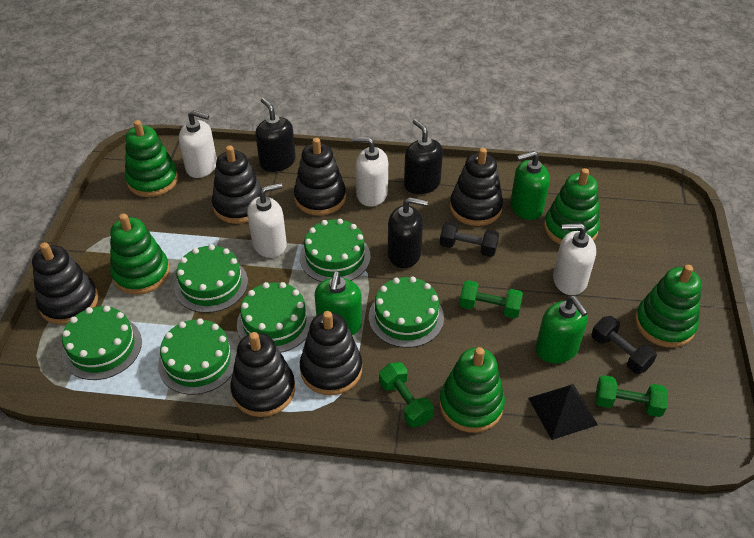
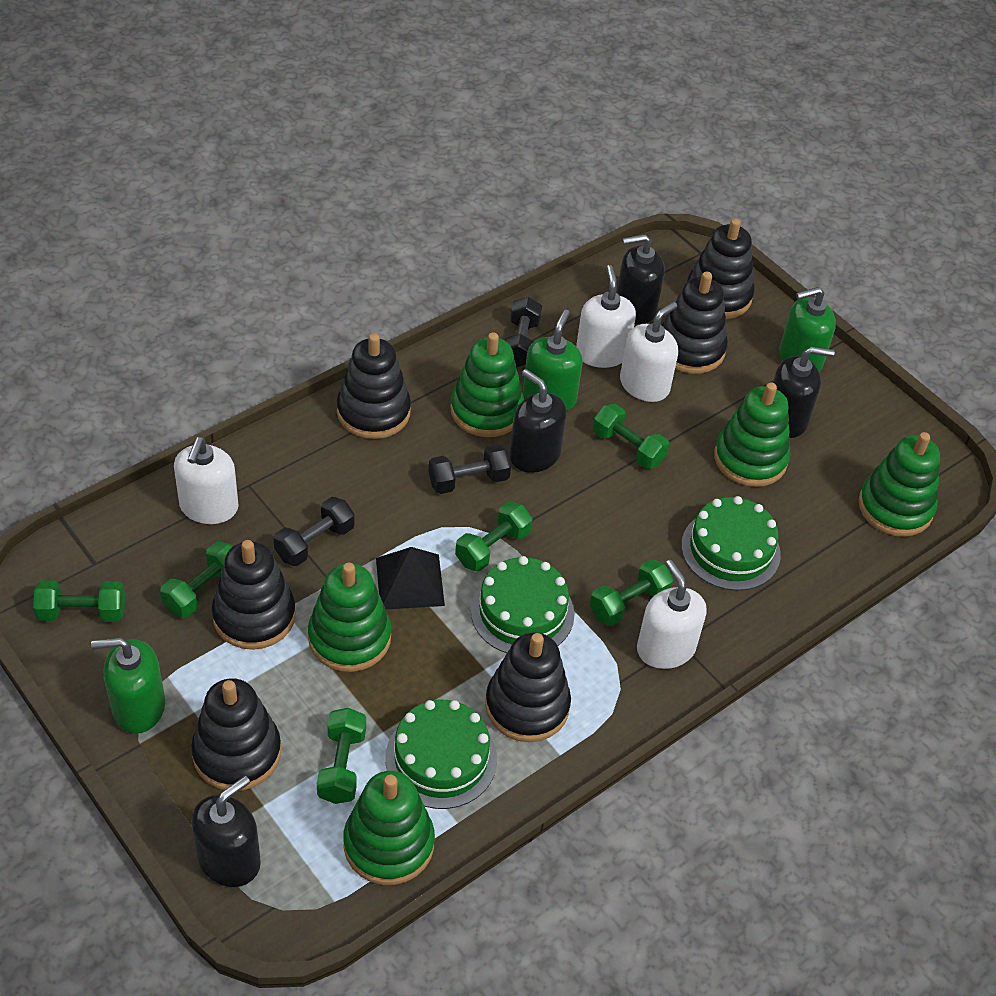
black dumbbell: [440,221,499,257] [591,316,657,374] = 2 -> [273,497,355,566] [429,444,511,494] [504,297,542,367] = 3
black soap dispenser: [255,98,296,172] [388,197,428,268] [404,119,443,194] = 3 -> [191,776,261,887] [510,369,567,473] [616,234,665,324] [773,347,835,438] = 4
green cake: [62,306,142,380] [158,318,237,395] [174,245,248,313] [237,282,313,353] [300,219,370,282] [369,277,444,348] = 6 -> [385,700,497,809] [471,556,574,653] [681,496,781,591] = 3
green dumbbell: [379,362,434,427] [459,280,523,318] [595,375,668,417] = 3 -> [33,580,125,622] [160,542,232,618] [317,708,366,804] [455,502,533,571] [590,559,673,626] [593,404,669,469] = 6

